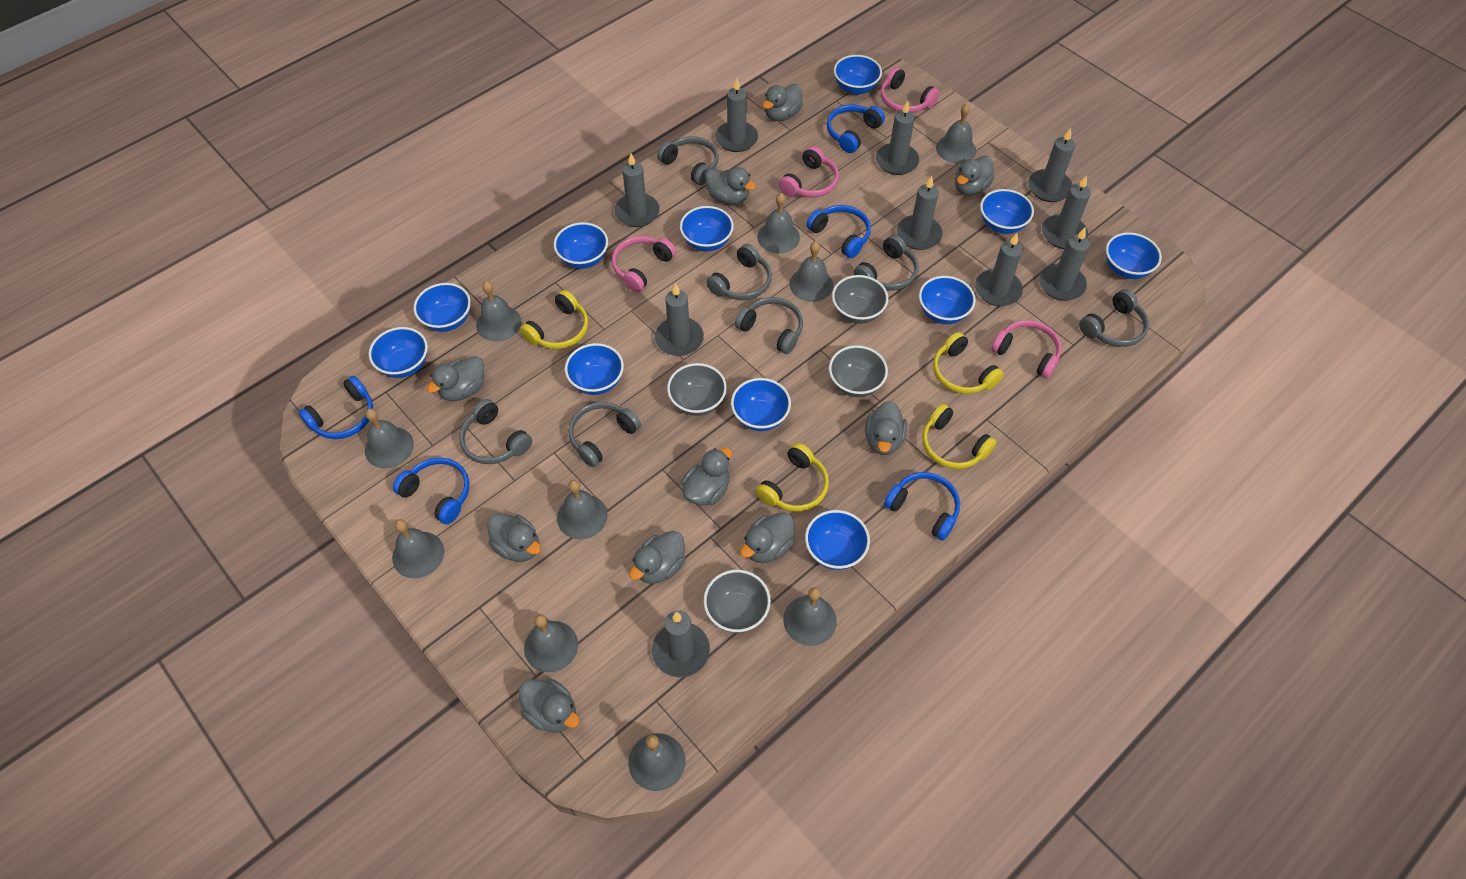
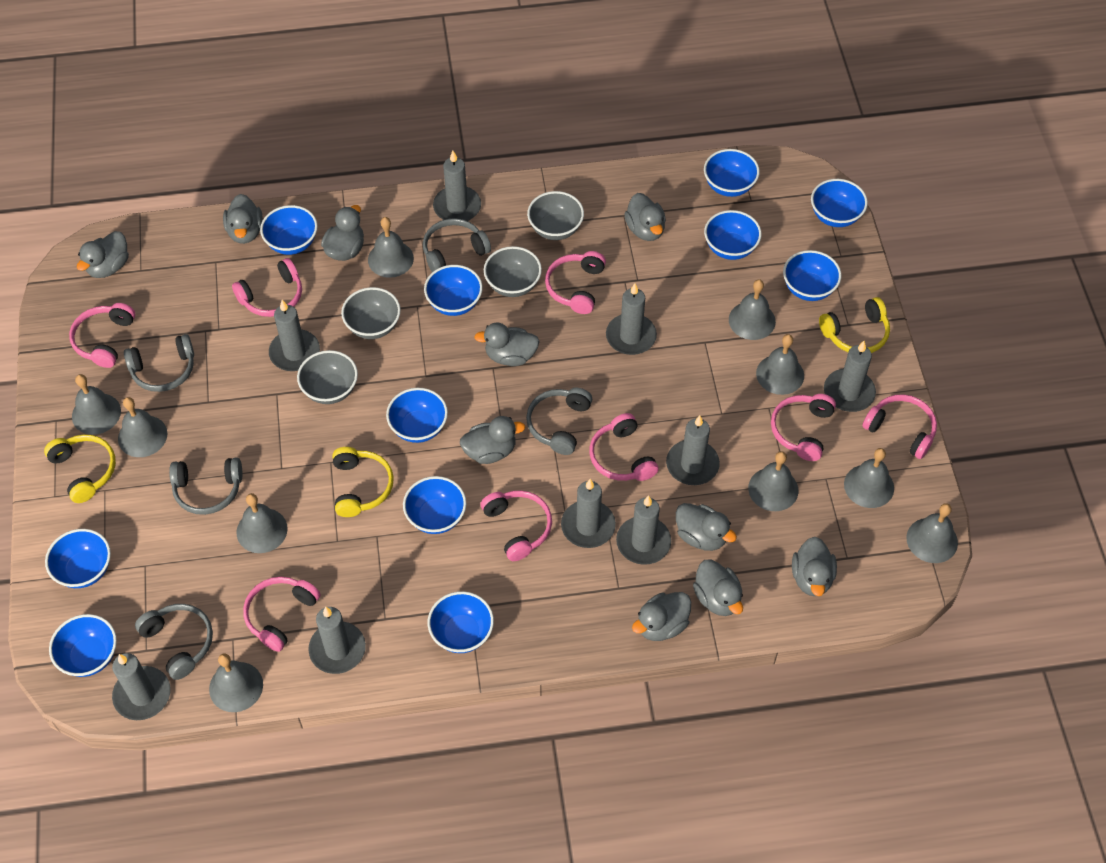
blue headphones: [298,376,373,439] [393,458,469,524] [807,205,871,258] [827,105,885,153] [884,472,960,540] = 5 -> none = 0
grey candle: [615,154,660,227] [652,610,710,677] [655,283,704,356] [715,78,758,152] [876,101,919,175] [897,176,943,250] [975,233,1023,306] [1028,128,1075,202] [1039,228,1090,301] [1042,175,1091,249] = 10 -> [112,653,171,720] [269,300,320,371] [308,606,366,674] [433,151,481,221] [561,479,616,548] [606,283,657,355] [616,495,671,565] [666,415,720,485] [824,341,876,412] = 9
grey headphones: [459,399,532,464] [568,402,641,467] [657,136,719,186] [706,244,772,300] [735,297,803,354] [854,235,919,291] [1079,289,1149,347] = 7 -> [124,334,194,392] [135,604,213,680] [169,457,242,515] [423,218,491,272] [526,388,592,455] = 5
pink headphones: [612,236,676,292] [779,146,839,198] [881,67,940,113] [991,320,1062,379] = 4 -> [69,303,135,368] [232,258,302,317] [243,577,321,652] [481,490,552,561] [545,251,606,314] [589,413,659,481] [771,394,836,461] [863,395,937,459] = 8
yellow headphones: [520,290,589,349] [756,443,829,512] [922,404,996,469] [933,332,1004,394] = 4 -> [44,435,116,503] [332,447,394,517] [819,297,890,353] = 3

